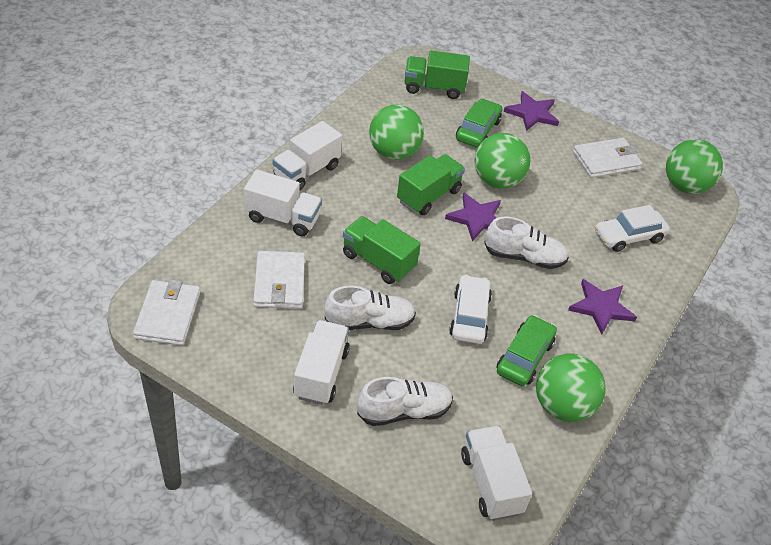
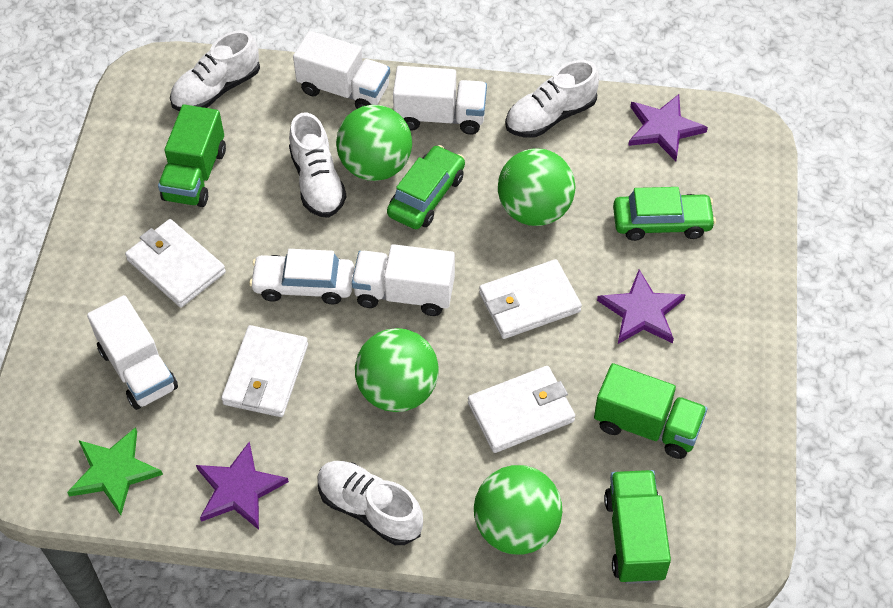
green star: none = 0 -> [67,427,163,515] = 1
white car: [449,274,492,344] [595,205,670,252] = 2 -> [249,249,354,304] = 1
white shoe: [324,286,416,330] [357,377,453,426] [484,217,569,269] = 3 -> [170,30,260,111] [289,112,346,218] [318,461,423,545] [505,60,599,138] = 4
white wallet: [133,279,200,346] [253,251,305,309] [573,138,642,178] = 3 -> [125,219,226,307] [221,325,308,417] [468,366,575,453] [479,259,582,339] = 4

